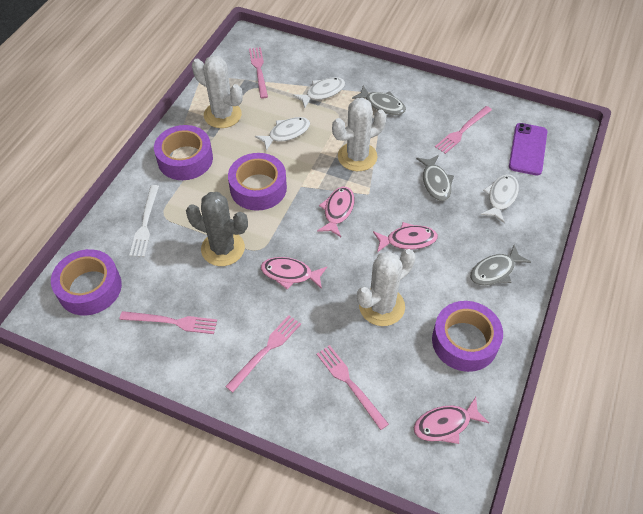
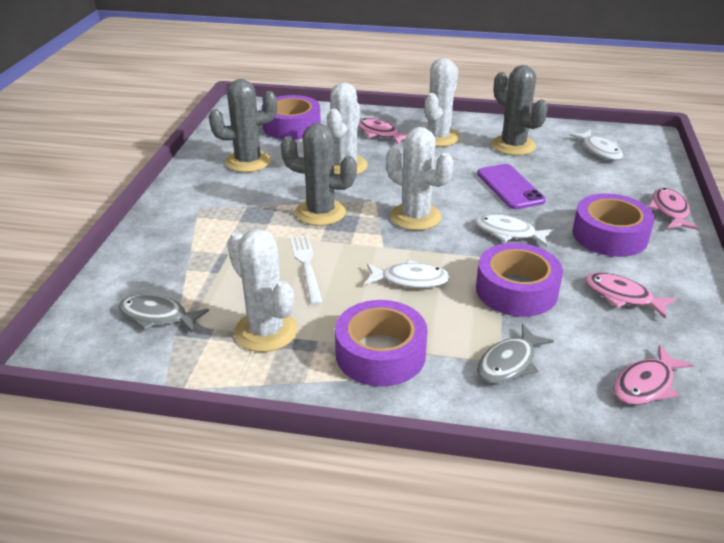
grey cactus: [186,192,248,266] = 1 -> [209,79,277,172] [281,123,357,226] [492,65,548,156] = 3
grey fish: [352,86,406,115] [416,155,454,201] [470,245,531,286] = 3 -> [119,294,209,333] [477,324,554,384] = 2
pink fork: [119,311,217,334] [225,315,301,392] [249,47,268,99] [316,345,389,430] [435,106,492,154] = 5 -> none = 0
white cactus: [192,55,243,128] [332,98,387,171] [357,249,416,326] = 3 -> [227,229,298,352] [327,83,368,175] [386,127,453,230] [425,58,460,147] = 4

